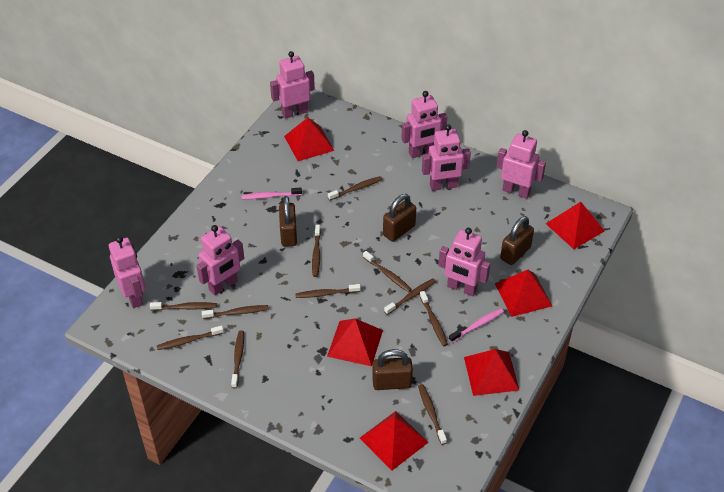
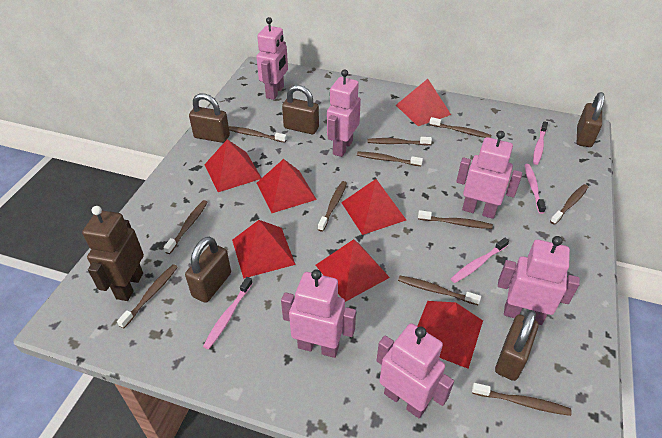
brown padlock: [279,196,297,247] [372,349,413,390] [383,194,416,242] [500,216,534,265] = 4 -> [185,237,231,303] [189,93,230,143] [282,85,319,134] [495,310,539,381] [577,92,604,147] = 5
brown robot: none = 0 -> [82,206,144,301] = 1
pink robot: [109,236,146,308] [196,225,244,295] [270,51,315,119] [401,91,447,158] [422,124,471,191] [438,228,490,296] [497,130,546,199] = 7 -> [256,17,288,100] [281,269,356,358] [327,69,361,157] [377,323,454,418] [456,131,522,219] [498,236,580,325] = 6
pink toothbrush: [242,187,302,199] [449,308,504,343] = 2 -> [203,277,253,349] [451,238,509,283] [525,164,546,214] [533,121,548,165] = 4
red pyramid: [284,118,335,161] [327,318,383,366] [360,411,428,471] [464,349,519,396] [495,270,552,317] [546,202,605,249] = 6 -> [204,139,261,192] [232,220,296,279] [257,159,317,213] [316,239,390,302] [341,179,406,235] [396,79,451,126] [418,301,483,369] = 7

